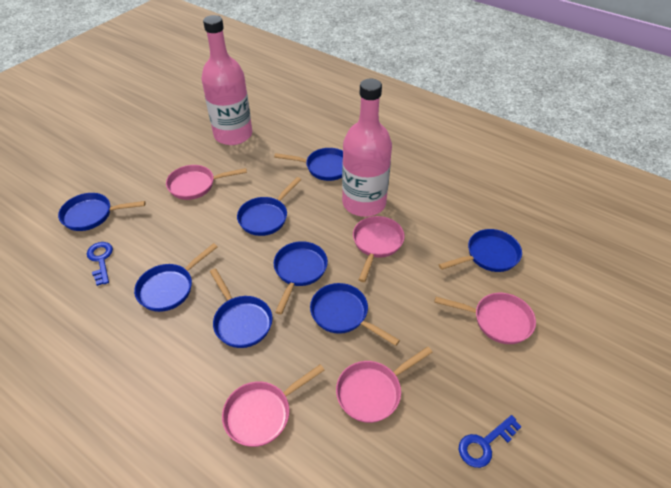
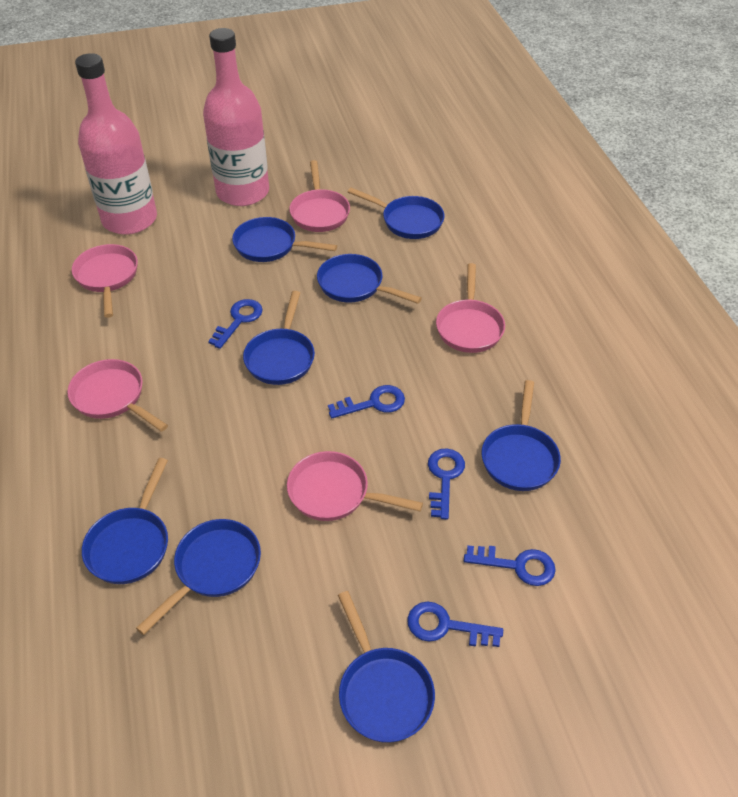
blue key: [87,242,113,286] [459,415,521,468] = 2 -> [208,299,263,349] [328,385,405,419] [407,602,503,647] [428,449,465,520] [464,545,556,586] = 5

